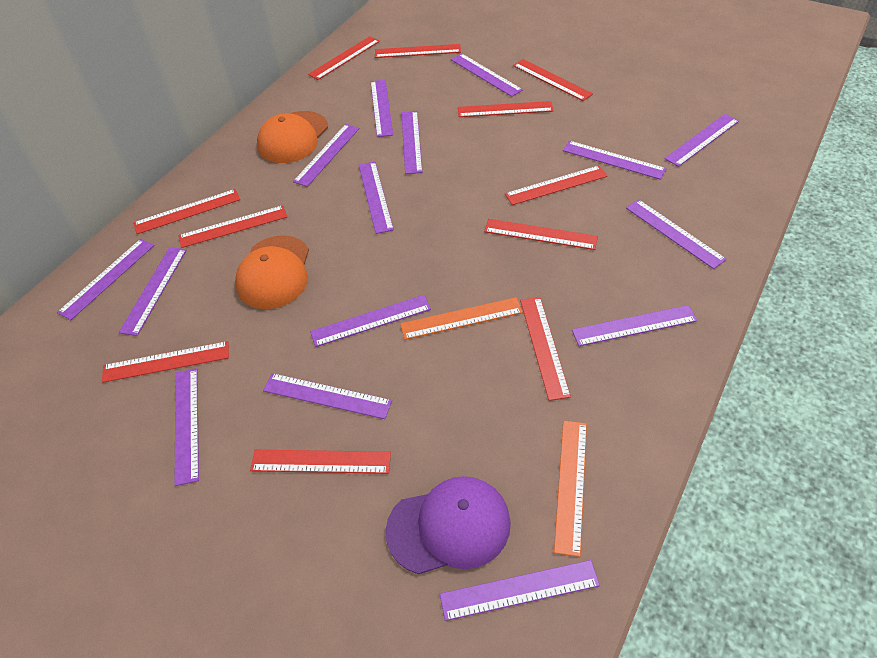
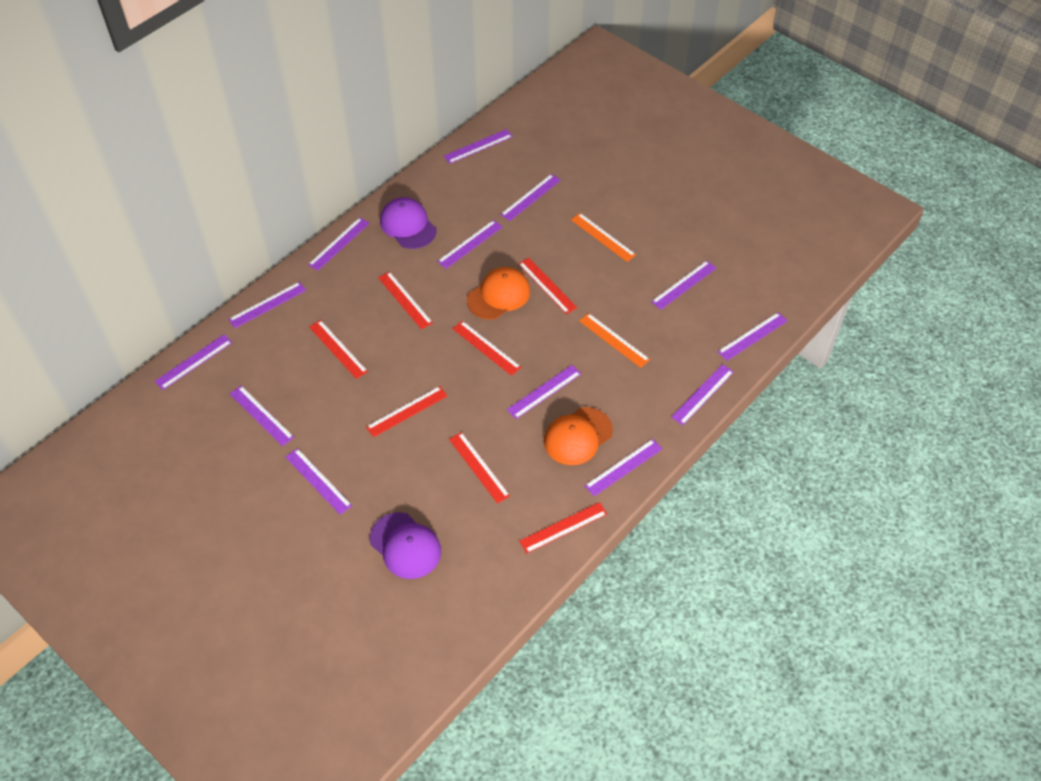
purple cap: [386,476,511,574] = 1 -> [370,512,441,579] [380,197,437,249] = 2
purple ruler: [57,239,154,320] [119,247,187,336] [174,368,199,486] [263,373,392,419] [293,124,360,187] [310,295,431,347] [359,162,394,234] [371,80,393,137] [401,111,422,174] [440,560,600,621] [451,53,523,97] [563,141,667,180] [572,305,697,346] [626,199,727,269] [664,114,739,167] = 15 -> [154,334,233,390] [228,282,306,328] [230,386,294,446] [286,448,352,515] [308,217,370,271] [437,220,503,269] [444,129,513,164] [500,174,561,221] [507,365,581,419] [585,439,662,496] [651,261,716,310] [671,364,734,425] [717,312,788,361] = 13
red ruler: [102,341,229,383] [133,189,240,234] [178,205,287,248] [250,450,391,474] [308,36,380,80] [375,44,461,58] [458,101,554,117] [484,219,598,250] [505,165,607,205] [513,59,593,101] [520,297,571,401] = 11 -> [309,320,368,379] [366,386,447,437] [378,271,433,329] [449,432,510,504] [452,321,521,376] [518,258,577,314] [519,502,607,553] = 7

